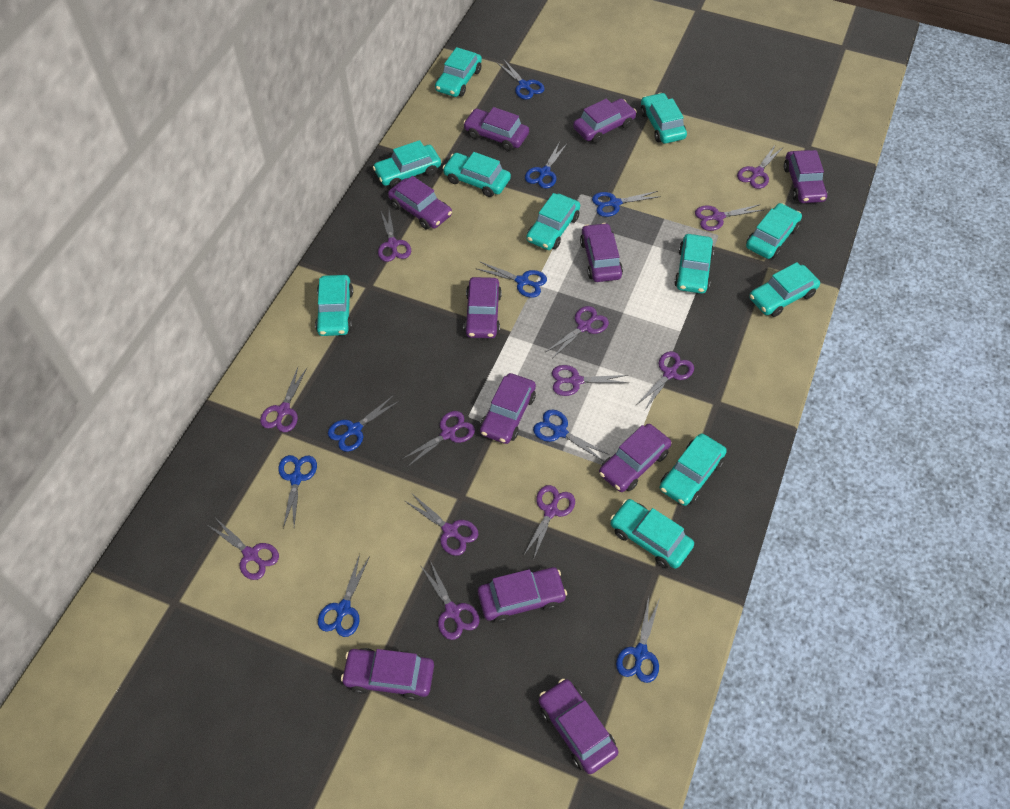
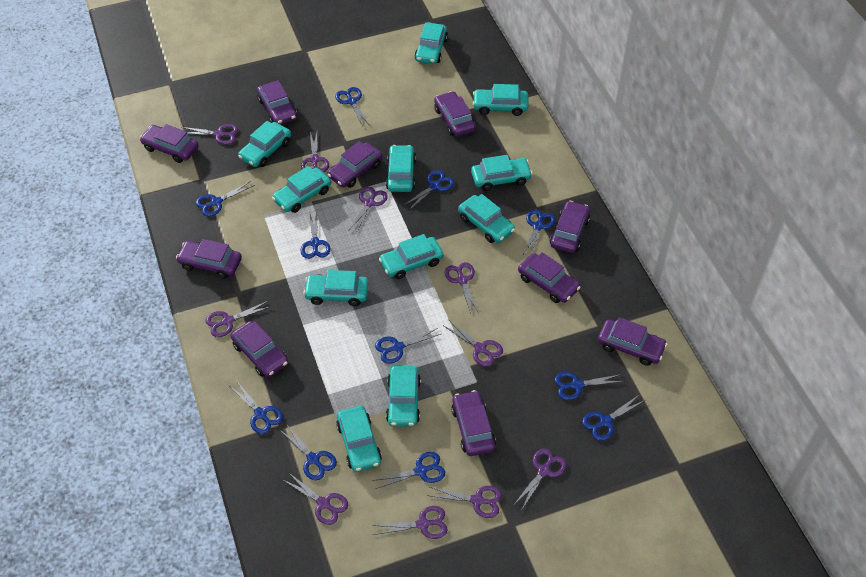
blue scissors: [278,455,317,528] [318,554,370,637] [328,395,399,452] [477,261,547,298] [497,59,545,100] [525,142,568,189] [533,410,609,462] [592,191,661,217] [616,596,659,683] = 9 -> [196,181,255,217] [230,380,283,434] [280,425,337,480] [301,211,331,259] [335,87,369,126] [372,452,445,489] [375,328,441,364] [403,170,454,210] [522,209,555,256] [554,372,624,400] [582,394,646,441] = 11
purple car: [341,648,434,701] [388,176,452,229] [463,107,529,151] [464,277,502,338] [478,567,567,623] [480,373,536,444] [539,679,618,774] [573,98,636,143] [580,223,623,282] [599,424,671,492] [784,150,827,203] = 11 -> [140,124,199,163] [176,239,242,279] [231,321,288,377] [257,80,297,125] [327,141,382,188] [434,91,476,137] [451,390,496,456] [518,252,581,303] [550,201,590,253] [598,317,667,366] = 10
purple scissors: [207,519,279,580] [260,367,307,432] [378,210,411,262] [401,411,475,467] [405,494,478,556] [420,561,480,640] [524,485,575,560] [546,306,609,358] [552,365,629,396] [637,351,694,410] [695,204,764,231] [737,144,783,189] = 12 -> [181,124,238,145] [206,301,272,337] [282,472,348,525] [301,132,329,172] [349,187,388,233] [371,506,448,539] [427,486,502,518] [444,262,479,314] [444,320,503,366] [515,448,567,511] = 10

